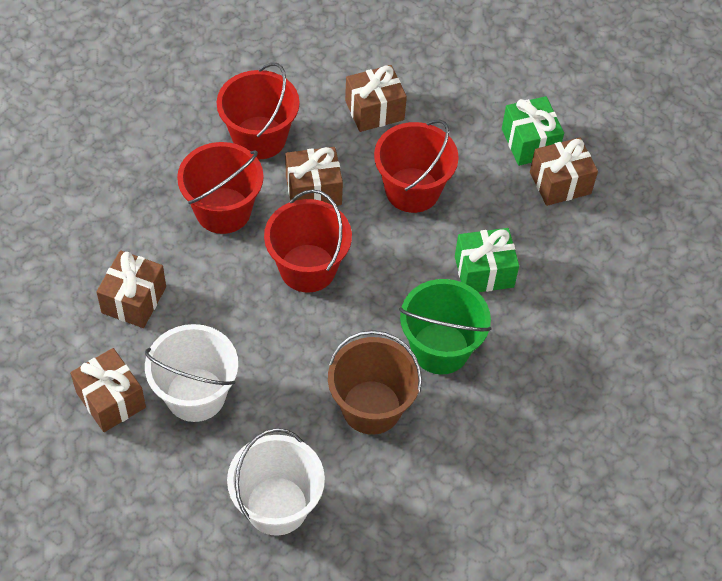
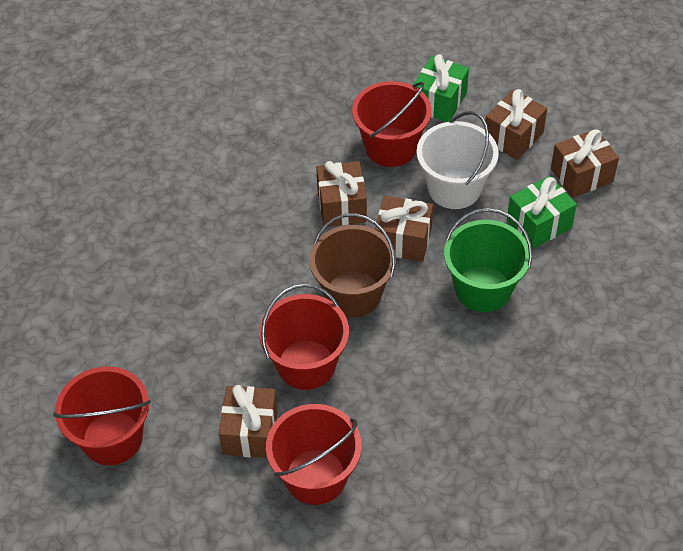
white bucket: [145,324,238,422] [227,428,325,536] = 2 -> [417,111,499,209] = 1

